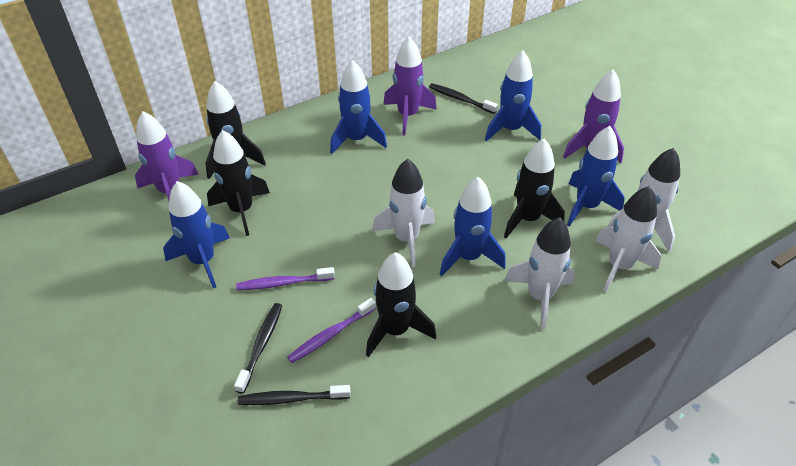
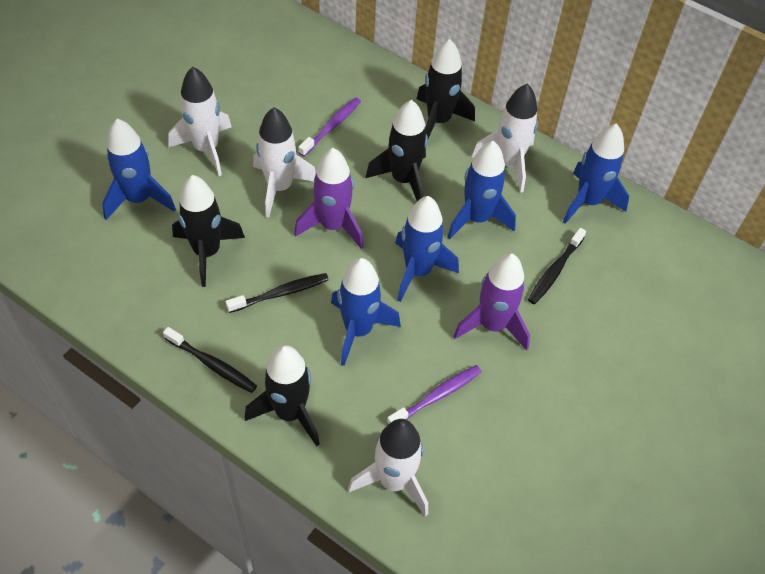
purple rocket: [135,111,199,201] [383,37,437,136] [563,69,624,164] = 3 -> [294,148,364,249] [453,253,530,351] = 2

